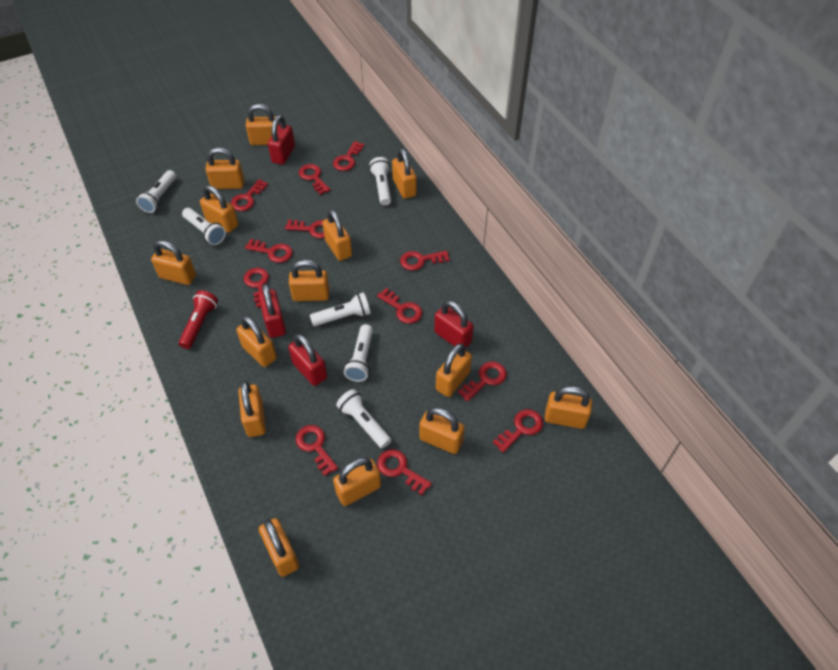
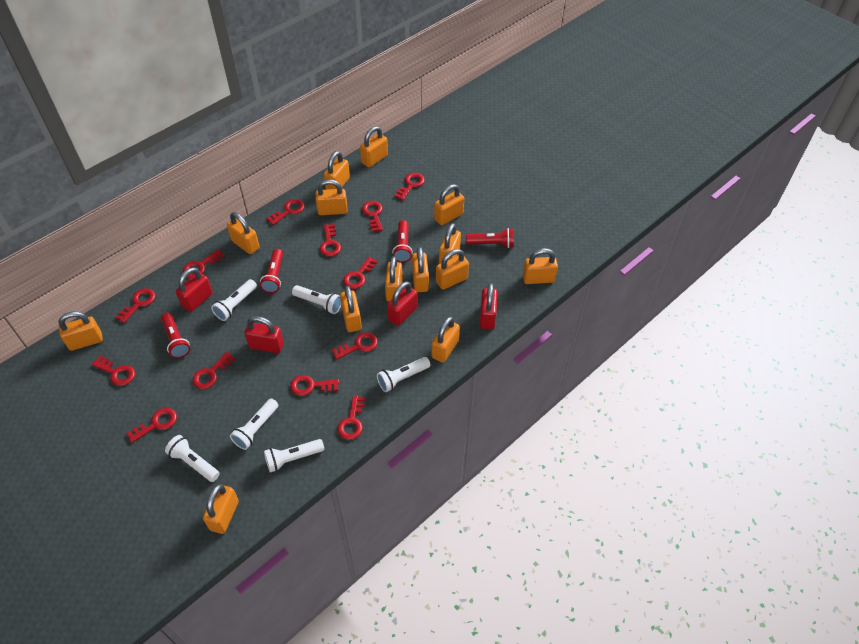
red flashlight: [179,290,218,349] = 1 -> [161,313,190,358] [260,249,283,293] [392,220,413,263] [466,228,514,248] = 4
red key: [231,179,268,211] [244,268,269,308] [245,239,293,263] [285,220,325,238] [296,425,338,476] [299,164,331,195] [333,141,364,171] [377,288,422,324] [377,449,432,495] [400,250,450,270] [458,361,507,401] [493,409,543,453] = 12 -> [92,356,135,386] [115,288,155,323] [126,408,177,443] [183,249,225,278] [192,352,235,389] [266,199,305,225] [290,375,339,396] [320,224,341,257] [332,332,378,360] [337,395,365,440] [343,257,378,289] [362,201,383,232] [394,173,425,200] = 13

